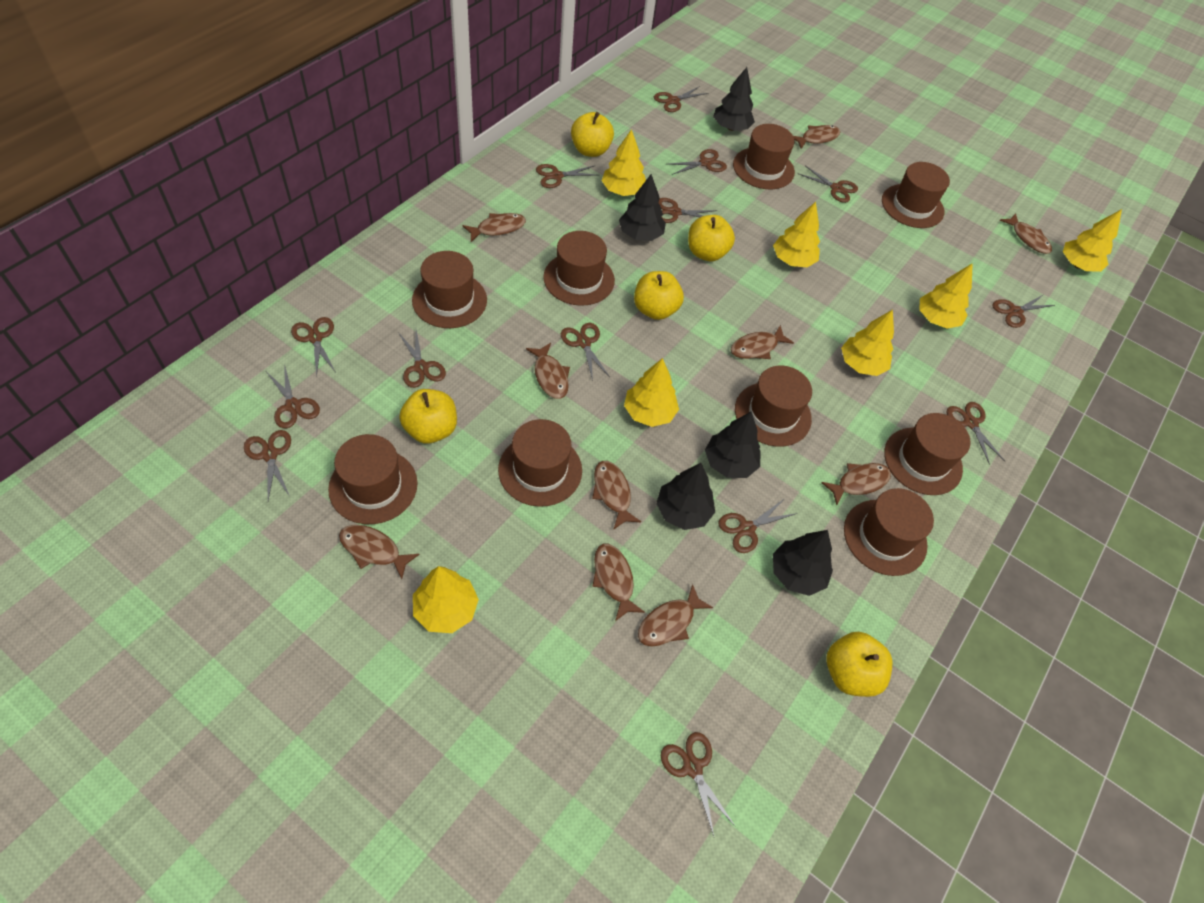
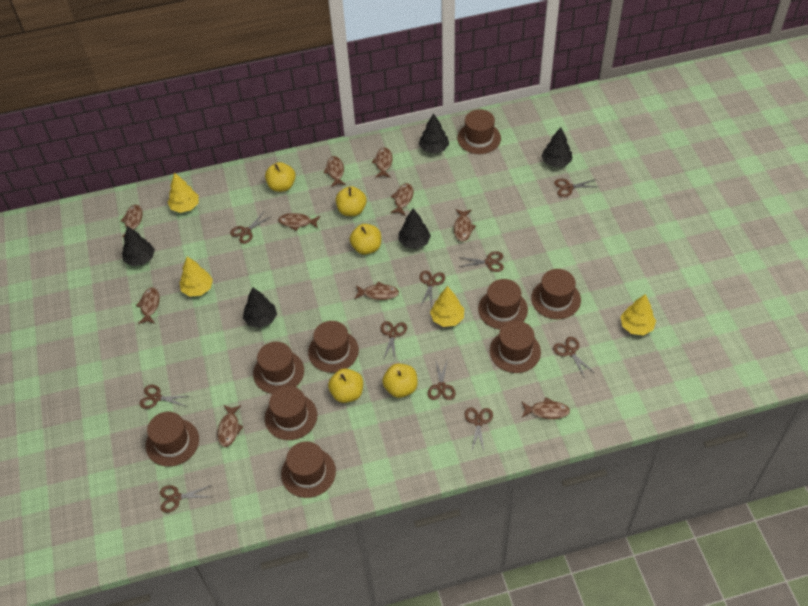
brown scissors: [244,430,291,501] [267,364,320,428] [291,317,335,377] [398,330,446,388] [536,164,598,188] [561,323,610,381] [654,86,708,112] [659,198,717,223] [661,732,736,836] [668,149,727,175] [718,499,797,553] [799,166,858,203] [946,402,1005,465] [992,294,1055,328] = 14 -> [139,385,189,409] [160,485,212,513] [230,212,272,244] [380,321,407,360] [419,271,445,308] [428,358,455,400] [458,251,504,272] [465,408,493,452] [553,337,595,378] [554,179,598,197] = 10
yellow tree: [413,566,479,633] [601,129,646,196] [624,358,679,427] [773,202,820,267] [841,310,894,376] [919,263,973,328] [1063,209,1122,272] = 7 -> [168,172,199,213] [179,256,213,297] [430,286,464,327] [621,294,656,336] = 4

